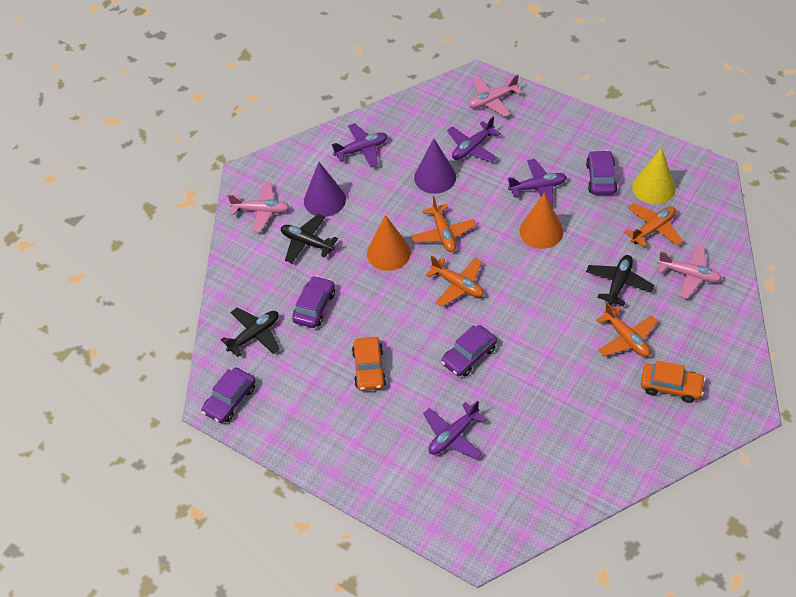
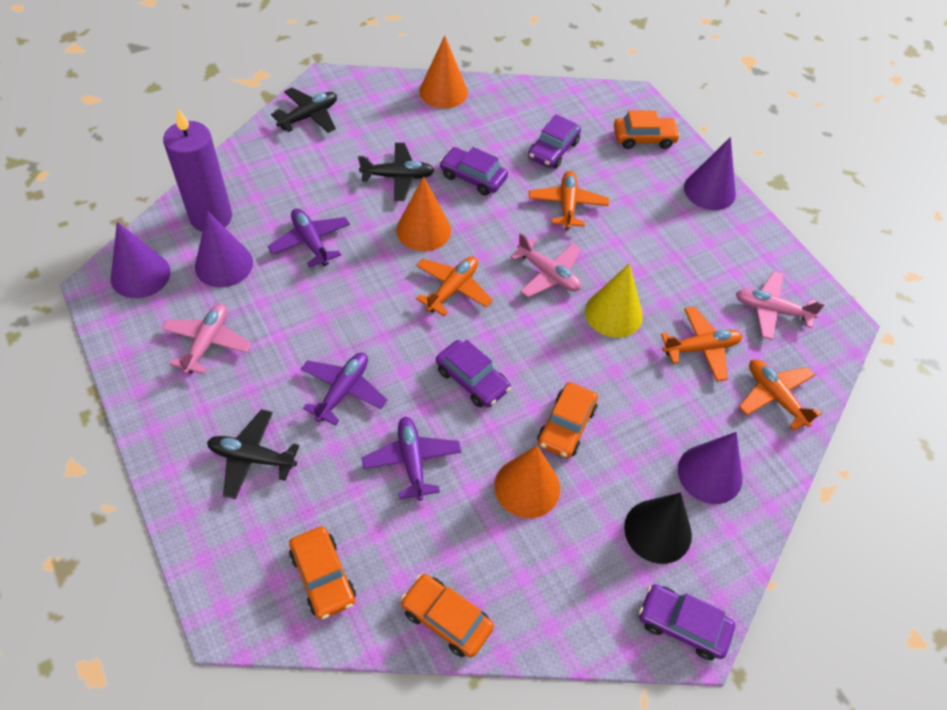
black cone: none = 0 -> [624,492,692,564] = 1
orange car: [352,337,386,391] [641,360,705,403] = 2 -> [289,526,356,620] [401,574,494,658] [537,382,598,458] [614,110,680,149] = 4
orange cone: [367,215,411,271] [519,192,563,249] = 2 -> [396,176,451,251] [419,36,468,109] [494,446,560,518] = 3
purple candle: none = 0 -> [163,108,232,232] = 1
purple cone: [304,162,346,217] [414,138,456,194] = 2 -> [111,222,171,298] [195,211,253,287] [678,432,742,504] [684,137,736,210] = 4
purple plane: [331,123,388,167] [423,401,487,459] [447,117,501,162] [507,159,567,207] = 4 -> [268,208,350,268] [301,352,387,425] [362,417,461,501] = 3

